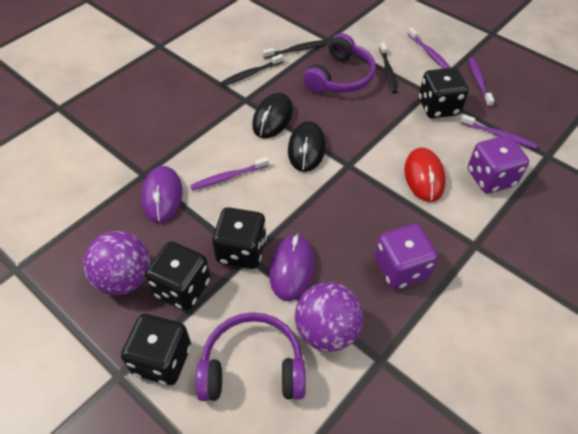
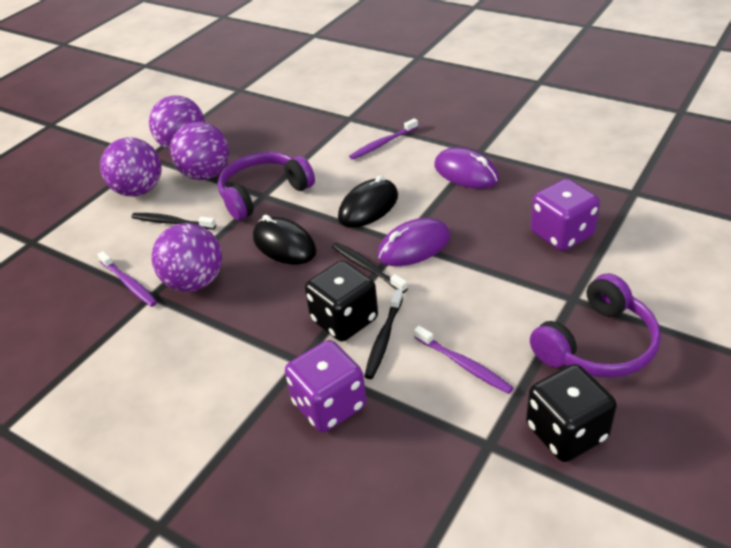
black dice: [121,314,191,385] [145,242,211,311] [212,207,267,269] [419,67,469,118] = 4 -> [305,261,378,341] [526,364,617,462] = 2
purple ball: [83,231,150,295] [295,282,364,352] = 2 -> [100,137,162,197] [149,95,205,150] [151,223,222,292] [170,122,229,180] = 4
purple toothbrush: [190,157,269,190] [408,27,451,68] [460,114,538,149] [469,57,494,107] = 4 -> [97,251,157,307] [349,118,418,160] [414,326,514,394] = 3
red mouse: [404,147,446,202] = 1 -> none = 0

